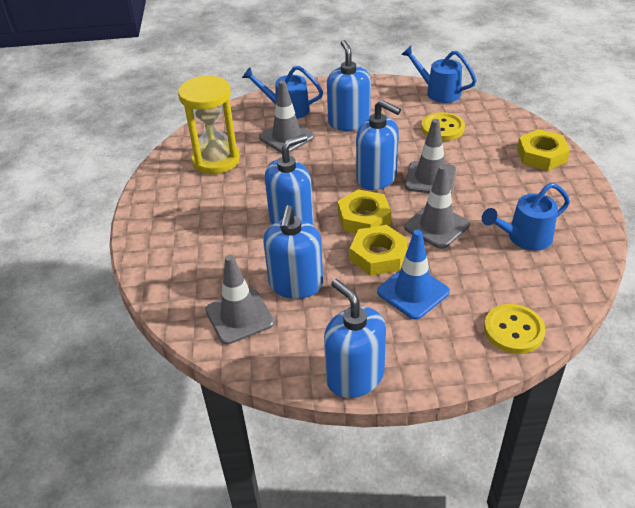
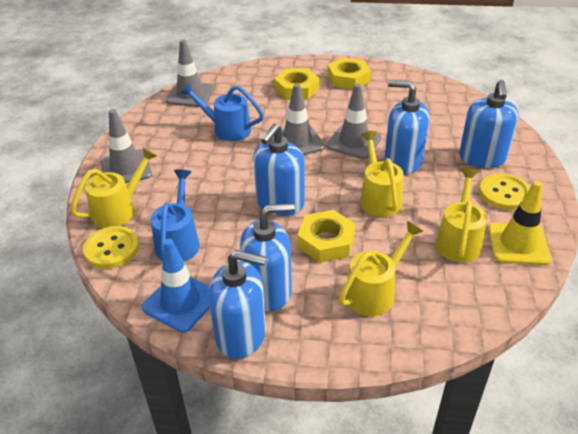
blue watering can: [242,66,323,119] [401,46,477,103] [482,183,570,251] = 3 -> [151,169,200,261] [180,83,264,141] = 2
yellow hourglass: [178,76,240,174] = 1 -> none = 0
yellow traffic cone: none = 0 -> [488,181,551,265] = 1
yellow watering can: none = 0 -> [71,147,157,228] [339,221,423,316] [360,131,404,217] [436,168,487,263] = 4

